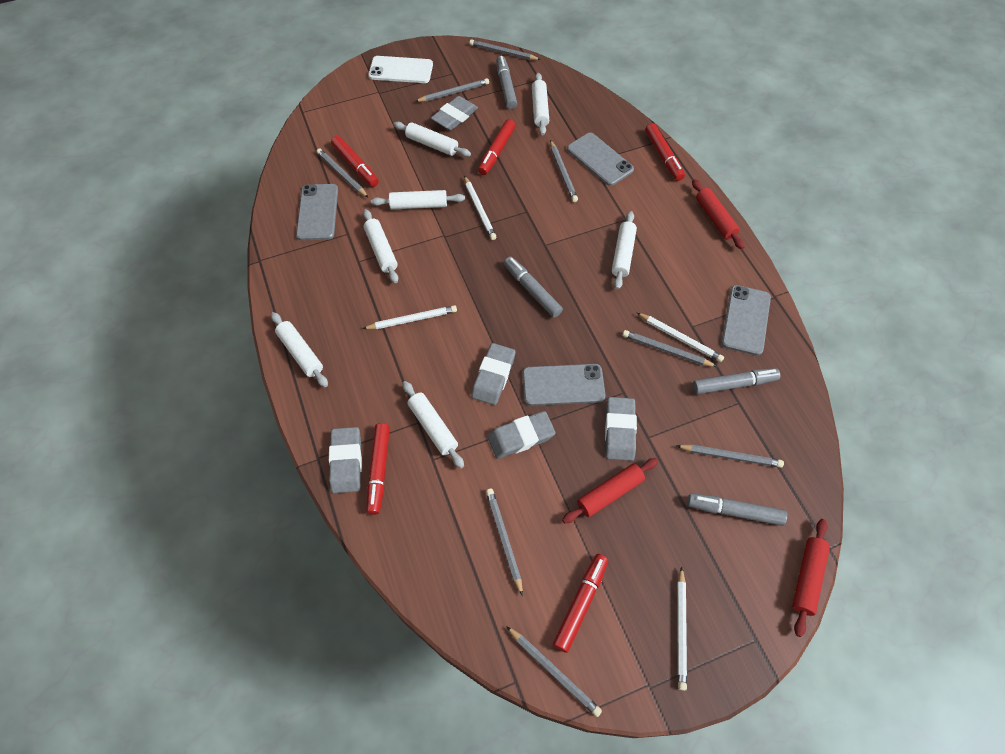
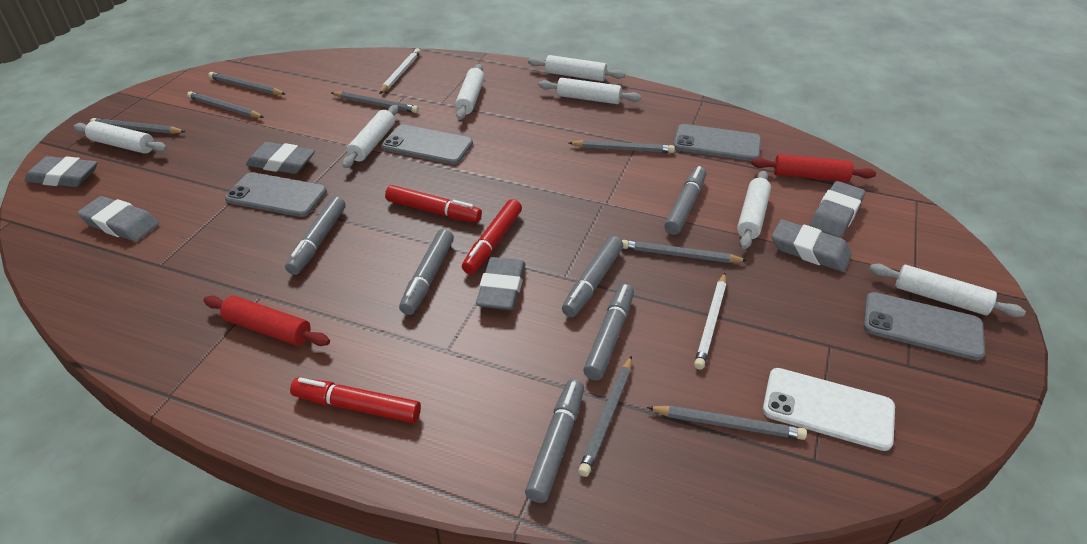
grey eraser: [329,427,362,493] [431,96,478,130] [471,343,515,405] [488,411,556,459] [605,397,637,461] = 5 -> [25,156,98,187] [77,196,159,242] [246,142,315,174] [476,257,526,310] [772,219,852,272] [810,181,865,238] = 6
grey marker: [496,56,517,109] [504,257,563,318] [687,493,787,526] [693,368,780,395] = 4 -> [285,196,346,275] [399,229,454,315] [525,379,584,503] [562,236,623,317] [583,284,634,380] [664,166,706,235] = 6
red marker: [331,136,379,187] [366,423,390,515] [478,119,516,175] [553,554,608,653] [645,123,685,181] = 5 -> [290,377,421,423] [385,185,482,223] [462,199,522,274] = 3
red rolling pin: [562,458,658,524] [692,179,744,250] [792,519,830,637] = 3 -> [204,296,330,346] [752,154,876,182] = 2
white pencil: [363,305,457,329] [464,176,497,240] [637,313,724,362] [677,566,687,691] = 4 -> [379,48,421,94] [694,273,726,370] = 2

